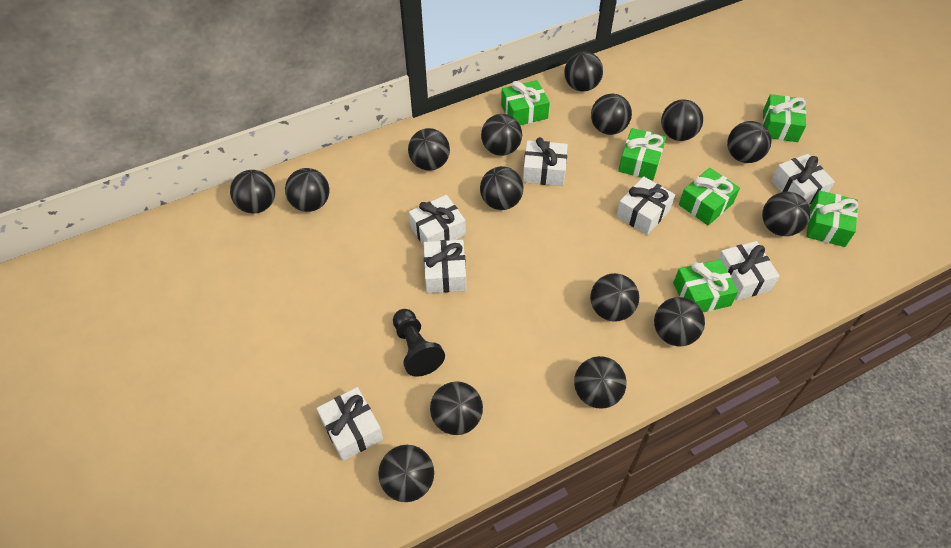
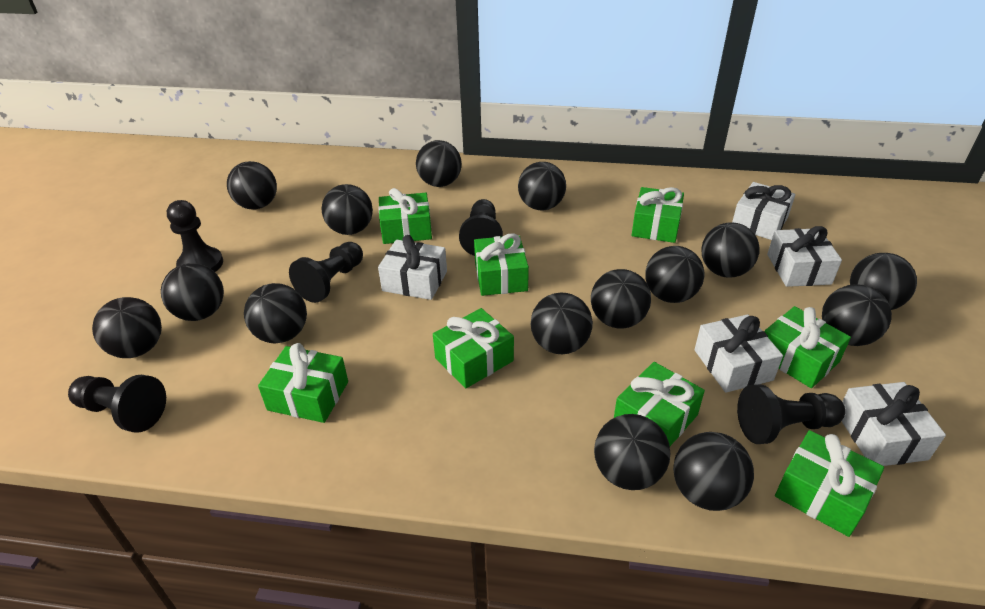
black pawn: [393,309,445,377] = 1 -> [68,375,166,433] [167,200,223,272] [289,242,363,303] [459,199,503,256] [737,384,845,444] = 5
green gift: [501,80,550,125] [618,128,666,181] [673,259,738,312] [679,168,740,226] [763,94,806,142] [806,191,858,247] = 6 -> [258,343,348,423] [378,188,432,244] [433,308,514,388] [474,233,529,296] [614,362,705,446] [632,187,684,243] [765,306,851,388] [775,430,884,537] = 8
white gift: [317,387,383,461] [409,195,466,246] [424,240,466,293] [523,137,568,186] [616,176,675,235] [717,241,780,301] [771,154,835,204] = 7 -> [378,235,447,300] [695,314,783,393] [732,182,795,240] [767,226,842,287] [842,382,946,466] = 5

